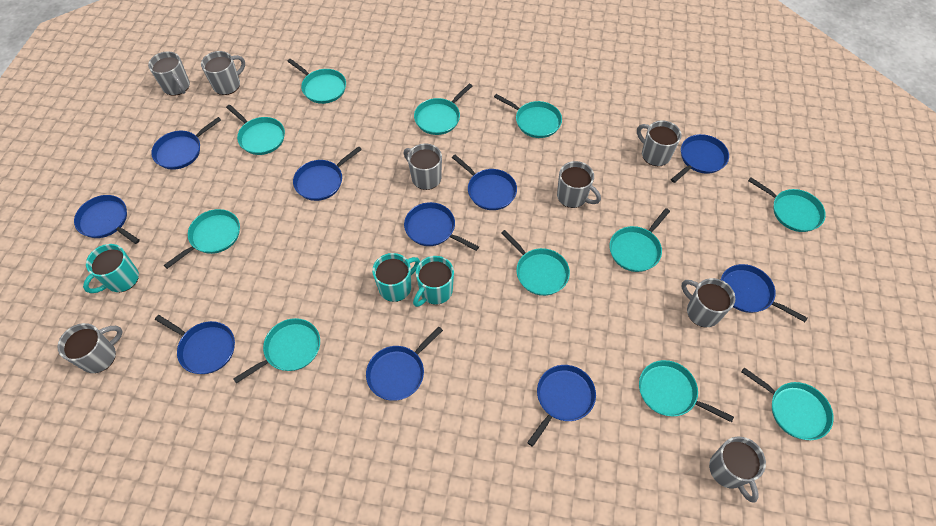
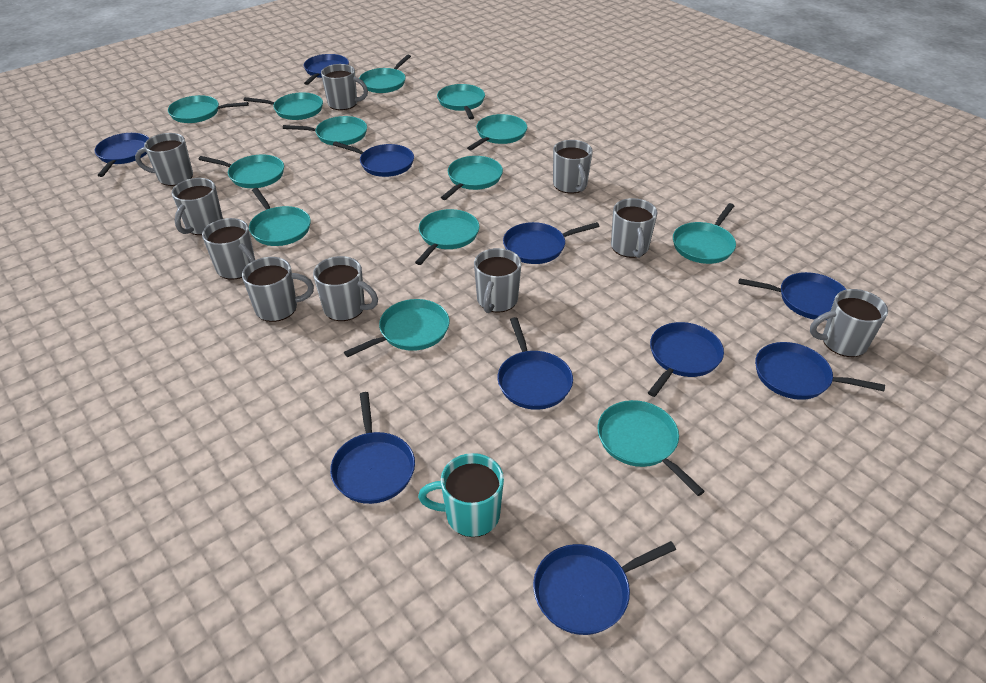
grey mug: [57,323,123,373] [148,51,190,96] [201,51,245,95] [403,143,442,190] [557,161,601,208] [637,121,682,166] [681,278,735,327] [709,437,766,503] = 8 -> [135,133,193,186] [171,178,223,235] [202,218,255,280] [242,257,314,322] [313,256,378,321] [321,64,368,110] [474,248,522,313] [553,140,593,194] [611,198,658,258] [810,289,888,357] = 10
turquoise mug: [83,244,139,293] [372,253,420,302] [413,256,454,307] = 3 -> [418,453,504,537] = 1
turquoise pan: [164,209,240,269] [226,105,285,155] [233,318,320,383] [287,59,346,104] [414,84,472,135] [494,94,562,138] [501,230,570,296] [610,208,670,272] [639,360,734,422] [741,367,834,440] [748,178,826,232] = 11 -> [168,95,249,123] [198,155,284,188] [244,92,323,120] [249,188,311,246] [283,116,367,146] [344,299,450,357] [359,55,411,93] [415,209,479,265] [437,84,485,119] [441,156,503,200] [467,114,527,150] [597,400,705,496] [673,203,736,264] = 13

